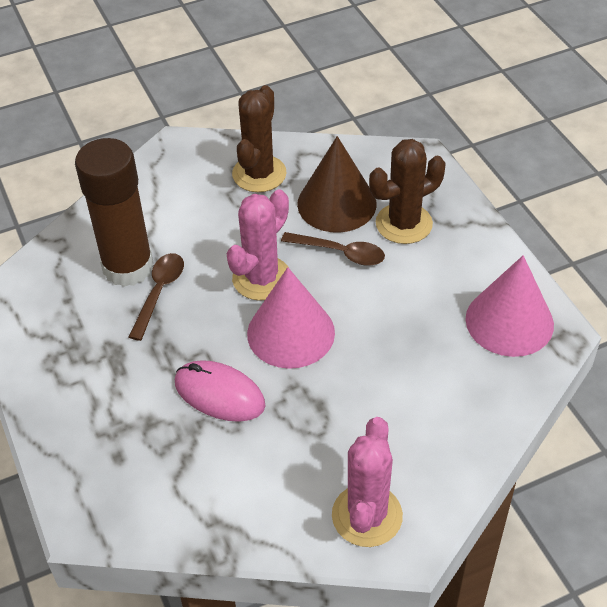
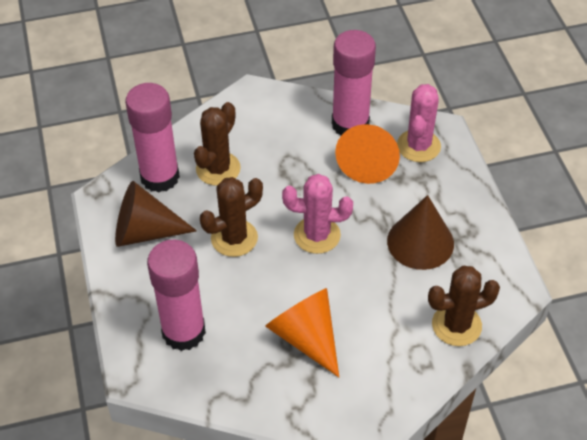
brown cactus: [232,85,287,192] [369,139,445,244] = 2 -> [194,102,241,186] [200,177,263,257] [428,266,500,346] = 3
brown cone: [297,136,376,232] = 1 -> [115,181,197,247] [387,195,454,270] = 2
brown glue stick: [75,138,153,287] = 1 -> none = 0
brown spoon: [129,253,184,341] [281,232,385,266] = 2 -> none = 0
orange cone: none = 0 -> [265,288,339,377] [335,124,400,184] = 2
pink cone: [247,267,335,369] [466,255,554,357] = 2 -> none = 0
pink glue stick: none = 0 -> [125,83,180,192] [147,240,206,351] [332,30,376,135] = 3
pink mouse: [175,360,265,422] = 1 -> none = 0

